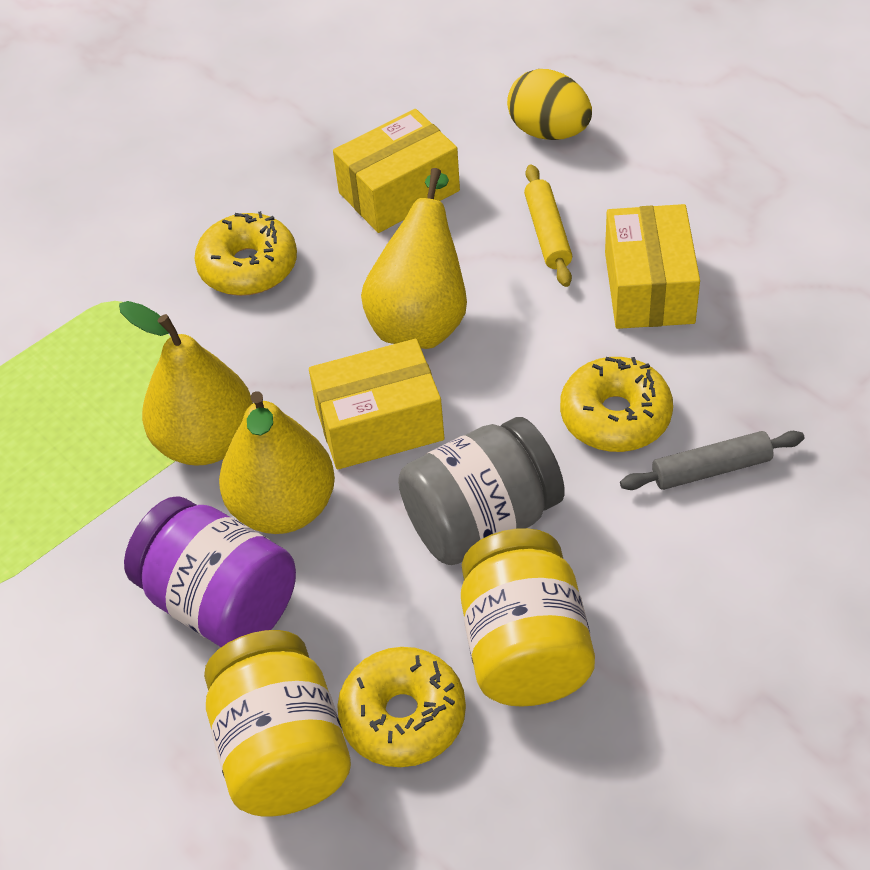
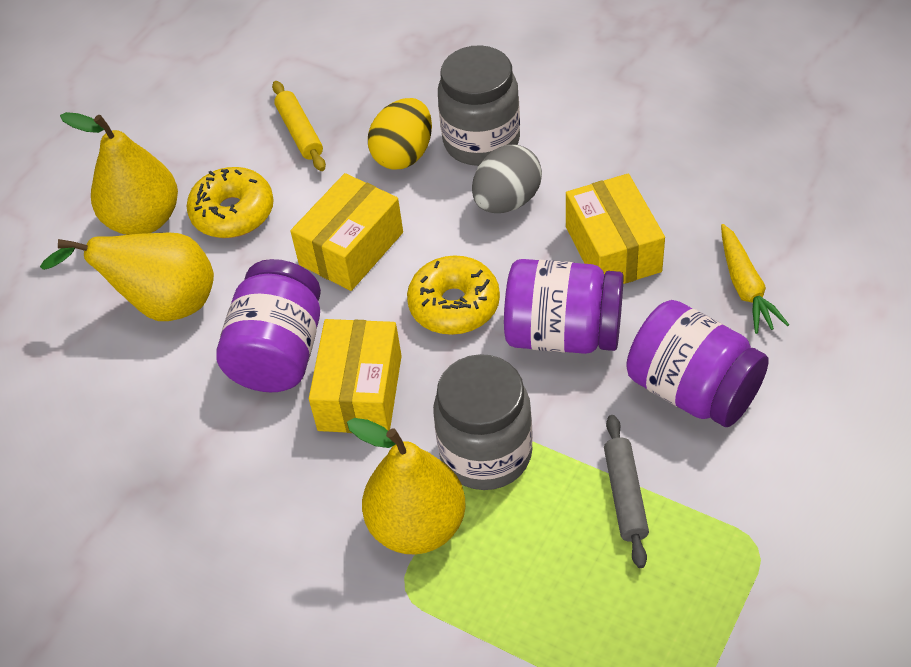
grey egg: none = 0 -> [472,145,542,213] = 1
grey jar: [398,417,565,565] = 1 -> [433,354,533,490] [438,45,520,166] = 2
purple jar: [124,496,296,647] = 1 -> [216,259,321,392] [504,259,624,354] [626,300,769,427] = 3
yellow carrot: none = 0 -> [721,224,789,334] = 1
yellow donut: [195,211,297,296] [337,647,466,767] [560,357,673,452] = 3 -> [187,167,274,238] [407,256,500,335] = 2
yellow jar: [204,630,351,817] [461,528,595,707] = 2 -> none = 0

